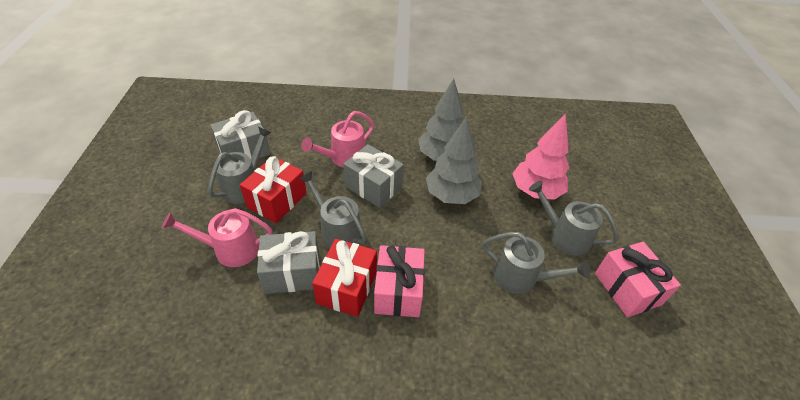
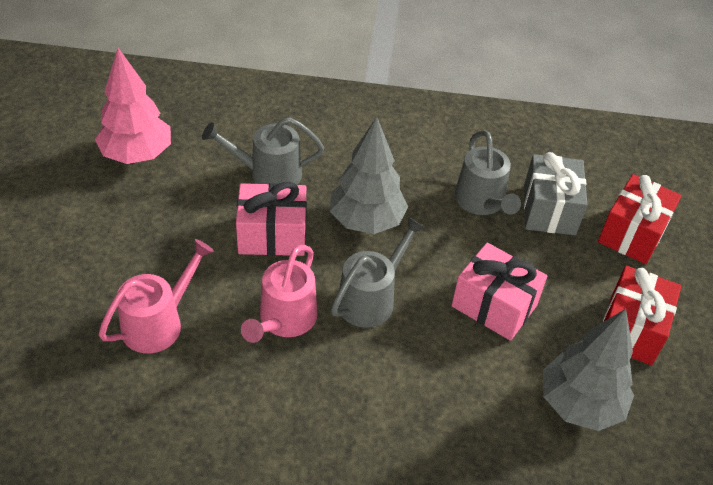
grey gift: [210,110,270,159] [257,231,320,294] [343,144,404,208] = 3 -> [524,152,587,235] = 1
grey watering can: [208,127,272,204] [299,171,367,249] [483,232,590,294] [529,181,619,256] = 4 -> [202,117,324,185] [331,217,425,328] [455,130,521,215] = 3

